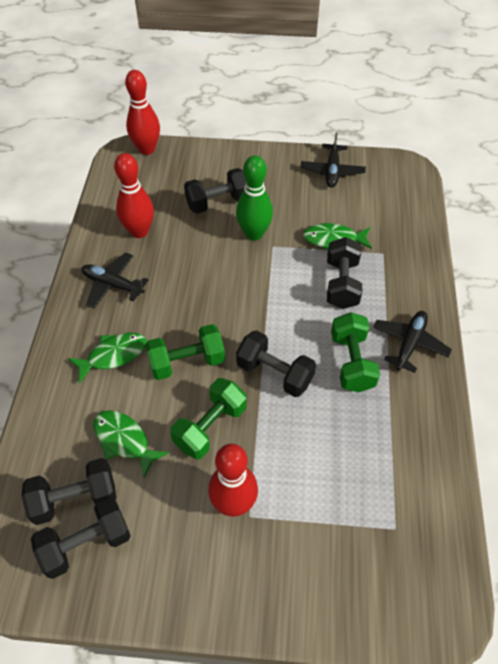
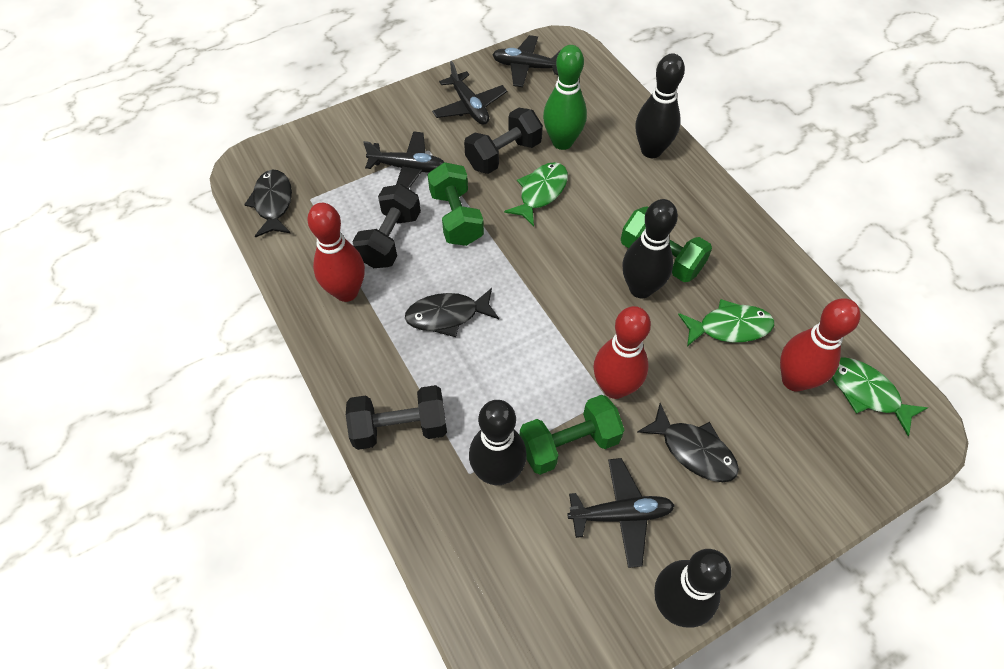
black bowling pin: none = 0 -> [469,400,527,485] [622,199,678,298] [635,54,685,158] [654,549,732,627] = 4
black dumbbell: [22,458,116,525] [31,497,131,579] [184,168,246,214] [236,330,316,397] [327,237,362,309] = 5 -> [346,385,447,450] [352,184,421,268] [464,108,543,174] = 3
black fish: none = 0 -> [244,170,292,237] [405,288,499,337] [637,403,739,482] = 3
black plane: [82,252,149,309] [301,132,366,188] [373,311,452,373] = 3 -> [363,131,444,189] [432,61,507,125] [492,35,561,87] [567,458,675,568] = 4

